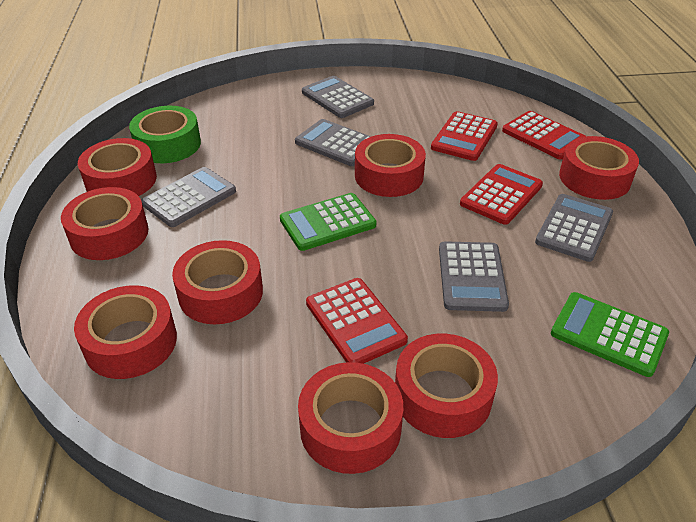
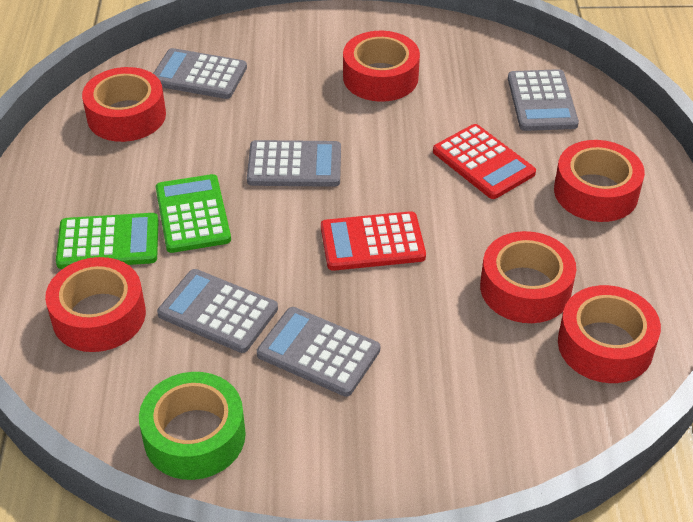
red calculator: [306,278,408,364] [431,111,498,161] [460,164,543,225] [502,111,586,159] = 4 -> [321,211,426,271] [433,124,536,199] = 2
red tape: [61,187,149,260] [74,285,177,379] [78,138,157,196] [172,240,263,324] [298,362,403,474] [355,134,426,197] [395,334,498,438] [559,136,639,200] = 8 -> [45,257,146,352] [82,67,166,142] [343,31,420,102] [480,231,576,323] [554,140,645,222] [558,285,661,383] = 6

